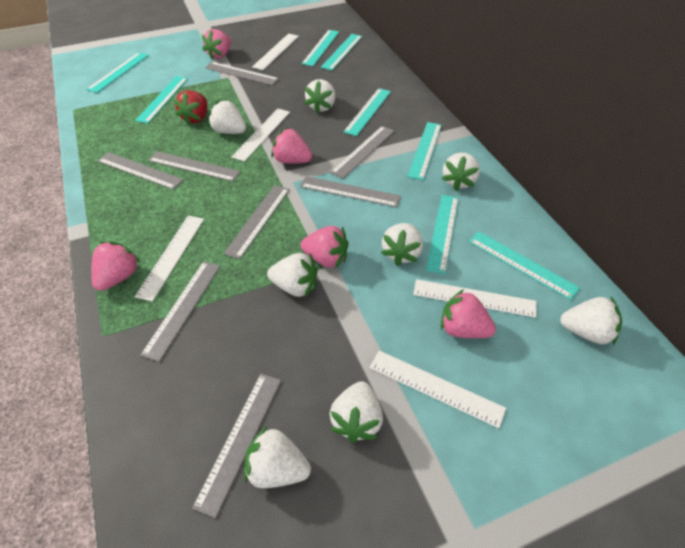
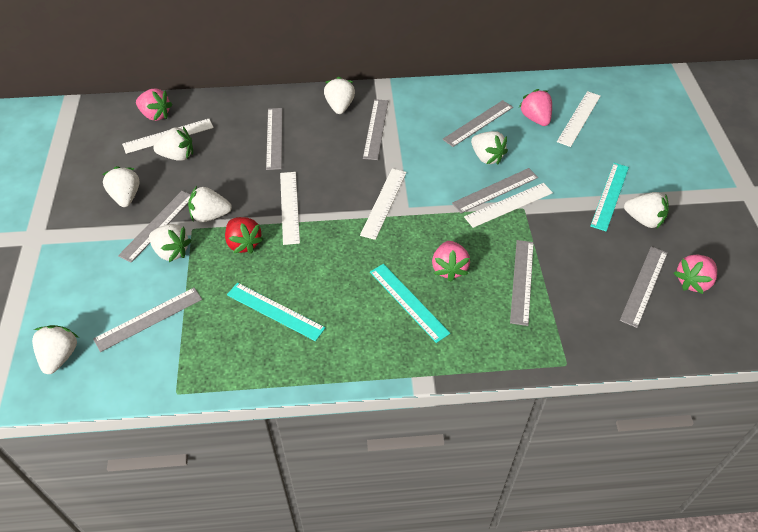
pink strawberry: [91,241,141,291] [202,29,231,60] [271,128,312,164] [300,226,348,268] [441,289,496,338] = 5 -> [136,88,172,121] [432,241,470,282] [519,89,552,126] [674,255,717,294] = 4
turquoise ruler: [86,52,149,93] [135,76,188,123] [302,30,339,66] [321,34,362,70] [343,88,391,136] [407,122,442,180] [426,195,459,274] [469,231,580,300] = 8 -> [227,283,326,341] [370,264,450,343] [590,163,629,232] = 3

